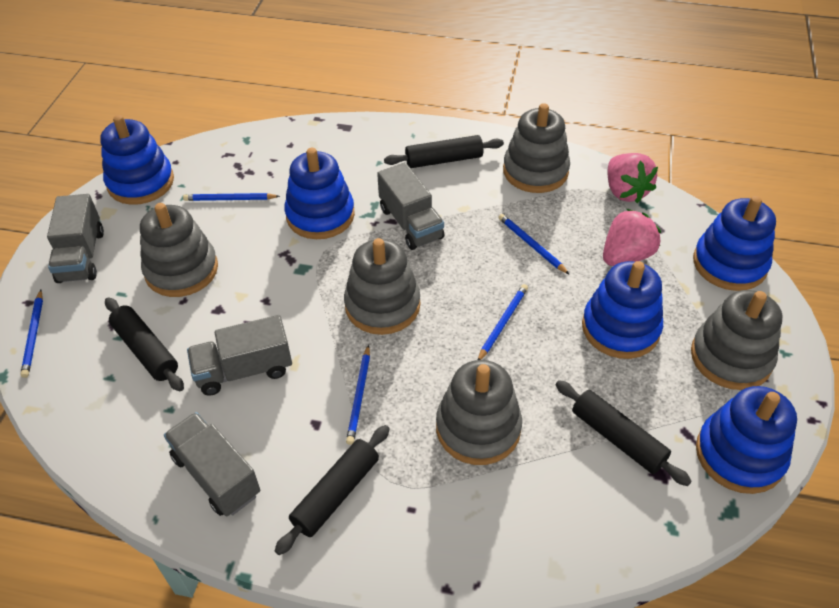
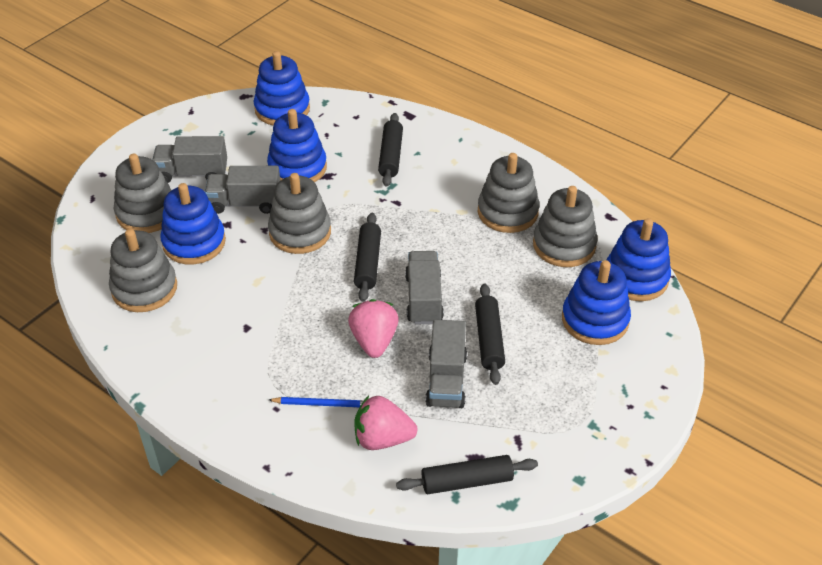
blue pencil: [20,290,43,378] [183,193,280,201] [346,345,370,445] [478,284,528,360] [498,214,570,275] = 5 -> [269,397,364,407] = 1

